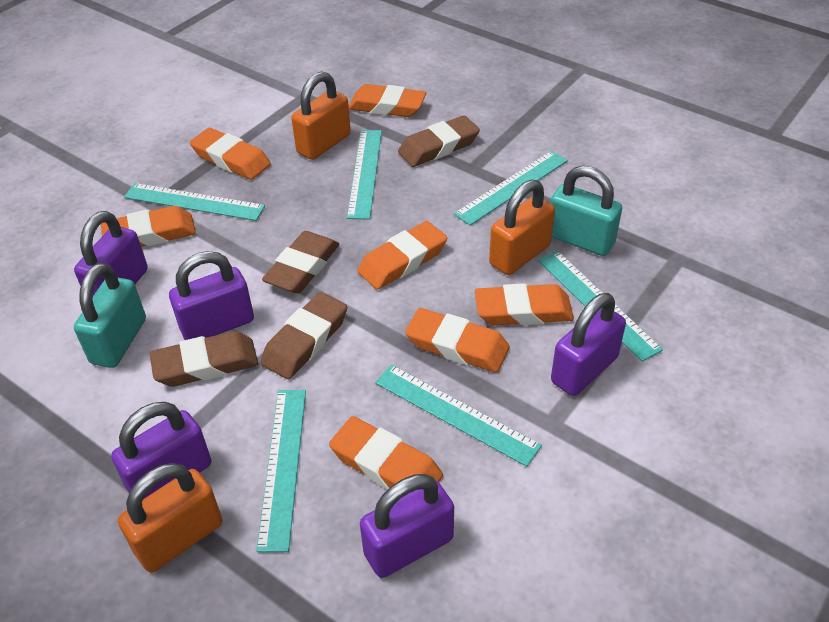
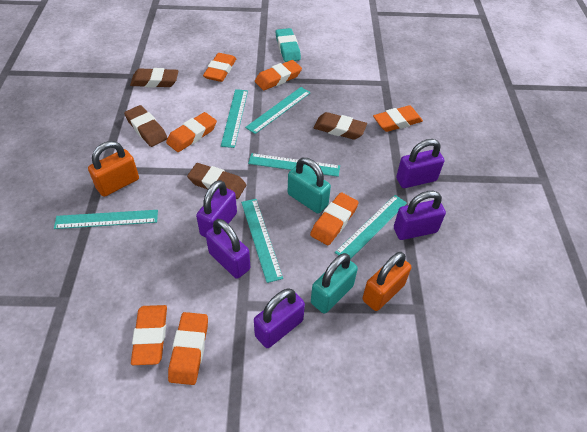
orange padlock: [118,463,223,572] [291,71,351,160] [489,180,555,275] = 3 -> [88,141,139,197] [362,252,411,311] = 2
turquoise eraser: none = 0 -> [276,28,301,62] = 1

